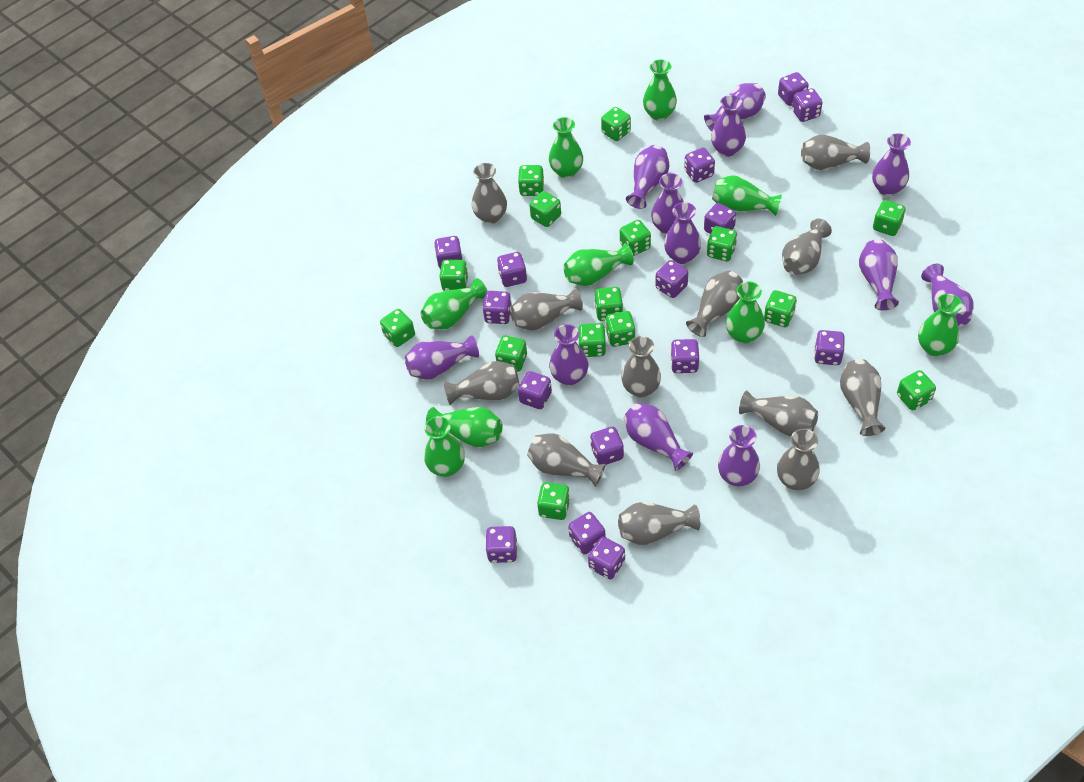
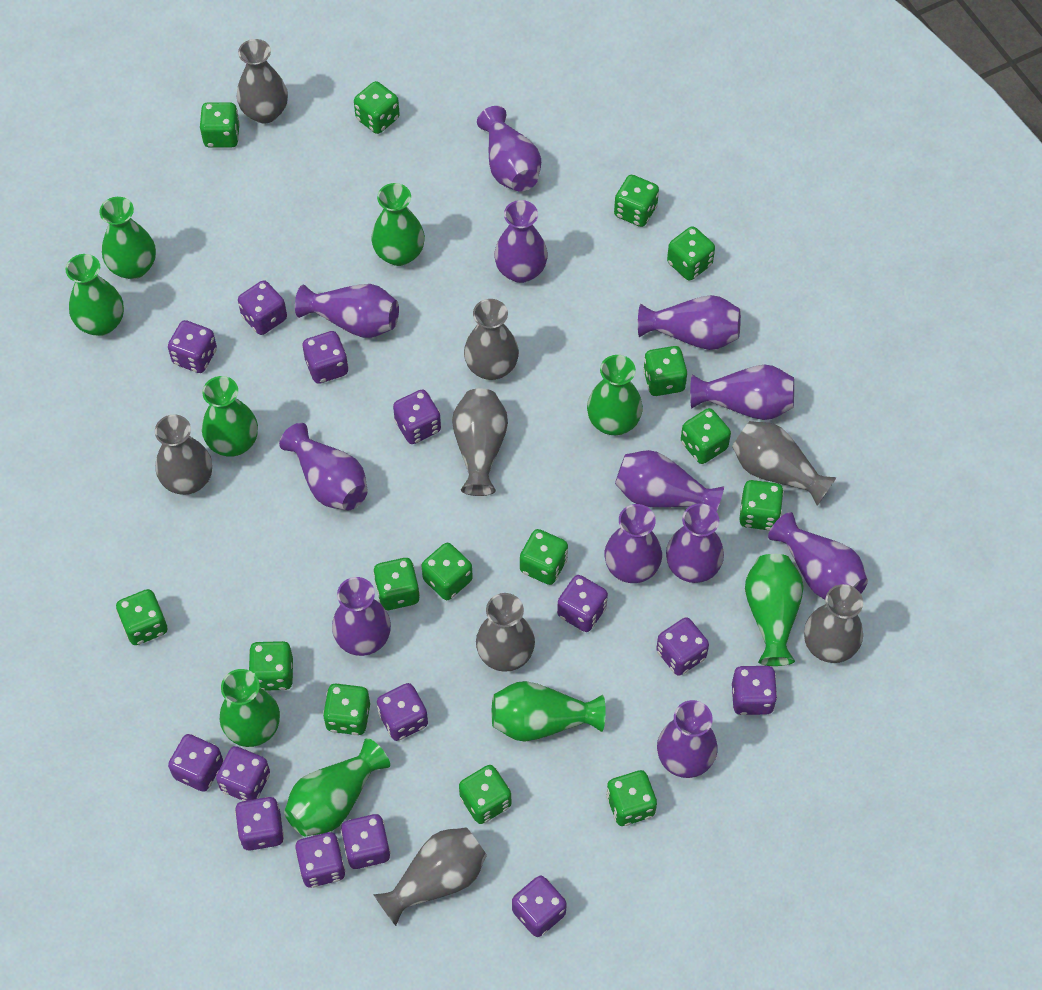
grey vase: [444,361,520,405] [472,163,507,224] [510,288,583,330] [527,433,606,487] [618,502,701,545] [621,336,661,397] [686,271,743,337] [739,390,818,436] [777,429,820,490] [782,219,832,275] [801,134,870,170] [840,359,885,436] = 12 -> [155,414,212,495] [237,39,288,123] [373,827,487,926] [452,389,508,496] [464,299,519,380] [476,593,535,672] [732,421,837,506] [804,584,863,663] = 8
purple dice: [434,236,463,269] [482,291,512,324] [485,526,517,563] [497,252,527,287] [518,371,552,409] [568,512,606,555] [588,537,625,580] [590,427,624,465] [655,260,688,298] [670,339,699,373] [684,148,715,183] [704,203,736,234] [778,72,809,106] [792,88,822,122] [814,330,845,365] = 15 -> [168,320,217,373] [168,734,223,792] [216,746,270,801] [235,797,284,850] [238,280,287,335] [295,832,346,888] [303,331,348,384] [341,814,391,869] [377,683,428,741] [393,390,441,444] [512,876,567,937] [557,575,608,632] [656,617,709,676] [732,666,777,715] = 14

